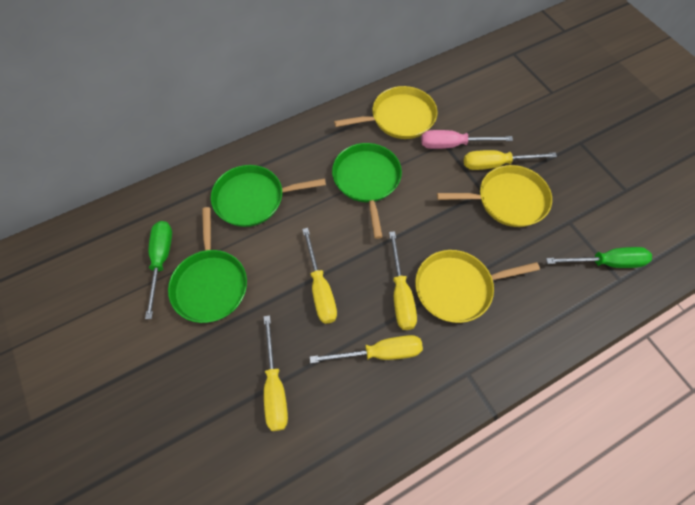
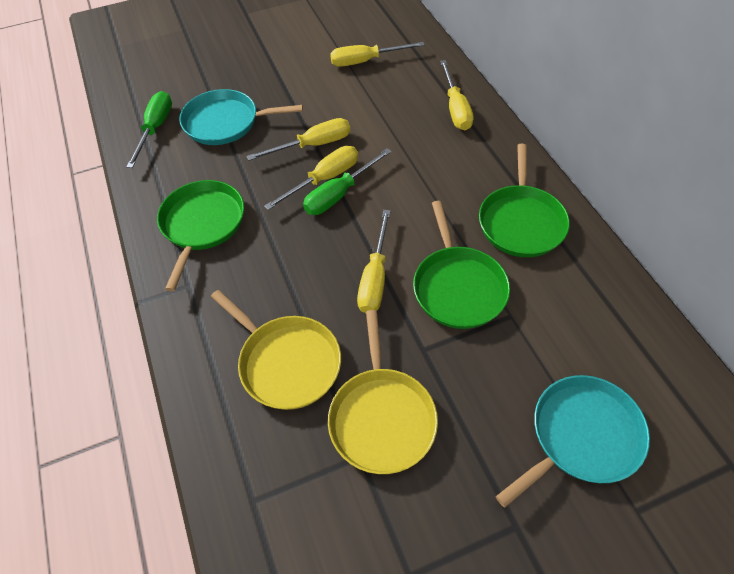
pink screwdriver: [421,130,513,149] = 1 -> none = 0
turquoise pan: none = 0 -> [179,89,303,145] [496,375,650,507] = 2
yellow pan: [334,86,438,139] [415,250,540,323] [437,165,552,227] = 3 -> [211,290,341,410] [328,310,438,474] = 2

